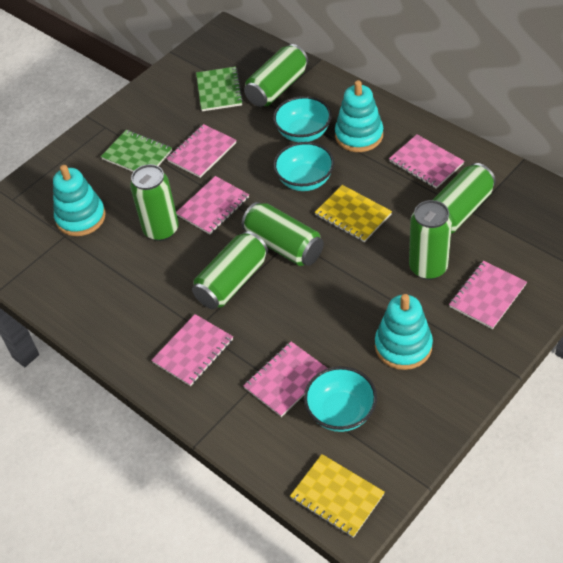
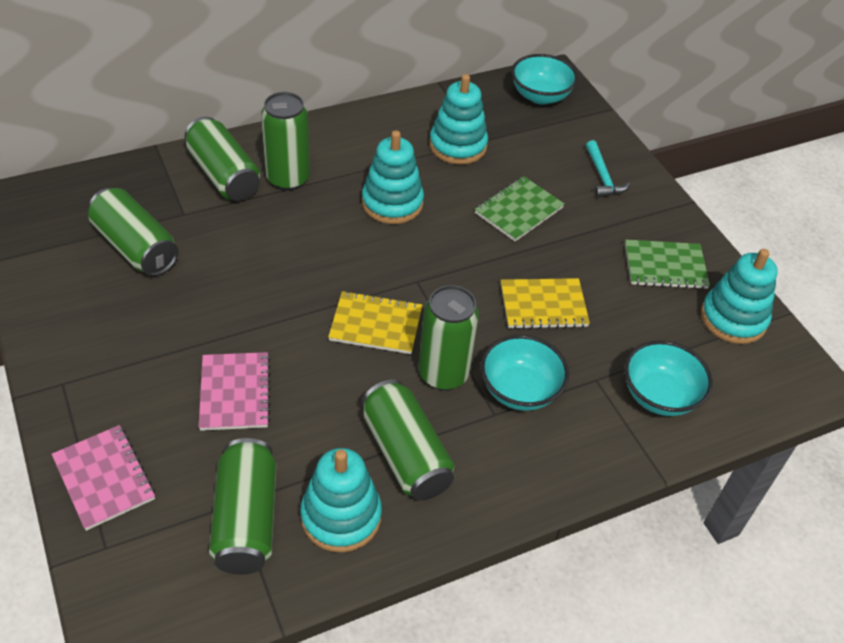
pink notebook: [151,314,233,386] [167,124,236,178] [176,176,249,234] [243,342,328,417] [389,135,464,189] [449,261,527,329] = 6 -> [52,425,155,531] [199,352,271,431] = 2
turquoise hammer: none = 0 -> [586,140,630,198] = 1
turquoise stacking toy: [53,165,106,236] [335,80,383,152] [375,294,433,370] = 3 -> [300,448,382,552] [362,130,424,224] [429,74,488,164] [701,249,778,344] = 4

